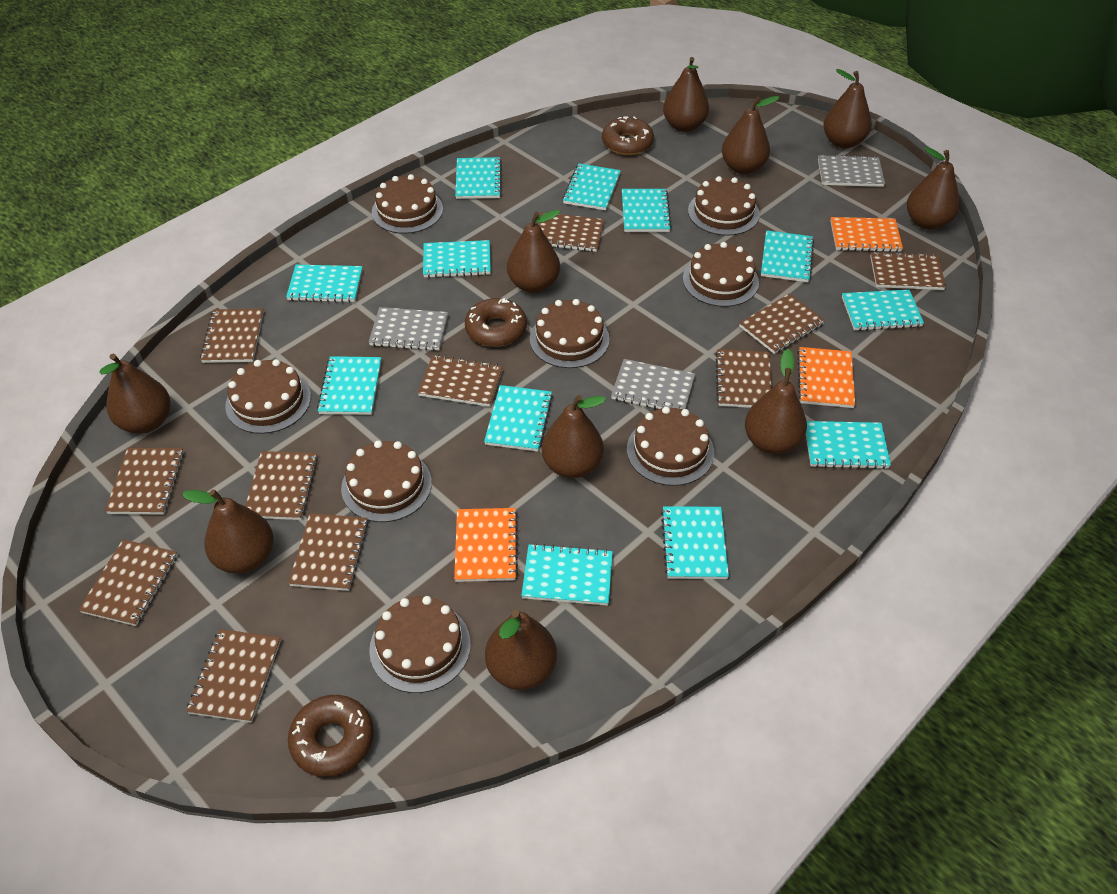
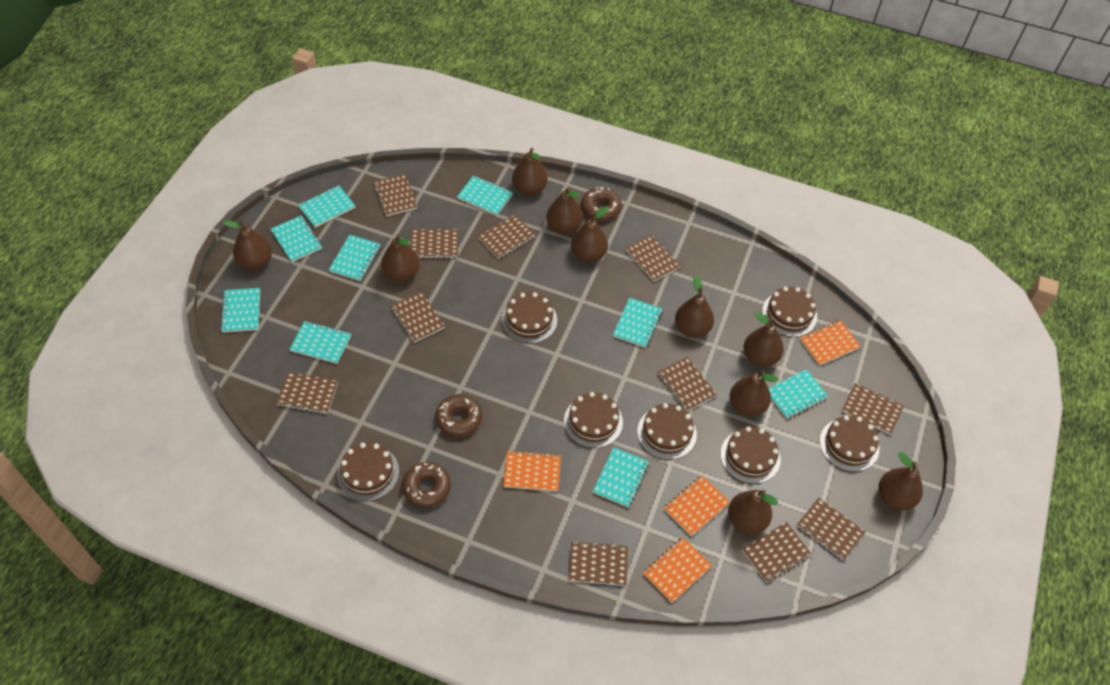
brown cake: [225,359,311,434] [341,440,432,522] [369,596,471,693] [372,174,443,234] [530,299,610,368] [627,406,714,486] [683,242,759,307] [688,176,760,236] = 8 -> [337,442,399,501] [502,292,557,344] [564,392,623,448] [637,403,697,460] [721,426,781,484] [762,287,817,337] [820,415,879,472] = 7
grey notebook: [369,307,448,351] [611,359,695,409] [818,154,885,187] = 3 -> none = 0
orange notebook: [454,508,518,582] [797,347,855,408] [830,217,903,252] = 3 -> [503,450,561,492] [643,537,712,603] [664,475,730,537] [799,320,861,366] = 4
turquoise notebook: [286,265,362,303] [317,356,381,415] [423,240,491,278] [455,157,502,199] [484,385,553,452] [521,543,613,606] [563,163,621,210] [622,189,672,232] [661,506,729,579] [761,230,814,282] [806,421,891,469] [842,289,924,331] = 12 -> [220,288,260,333] [271,215,322,262] [289,321,351,364] [298,185,356,228] [329,235,380,281] [457,175,513,216] [593,447,649,508] [613,298,662,348] [769,369,829,419] = 9

